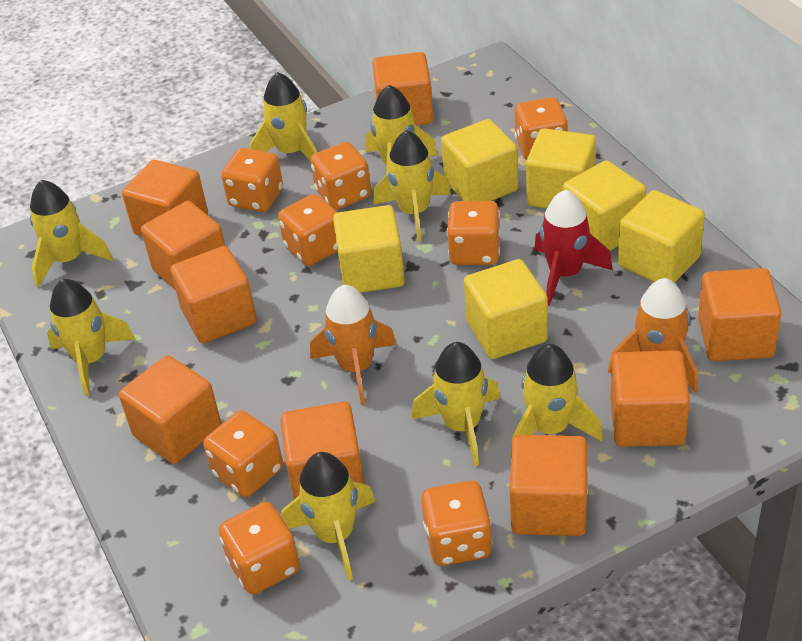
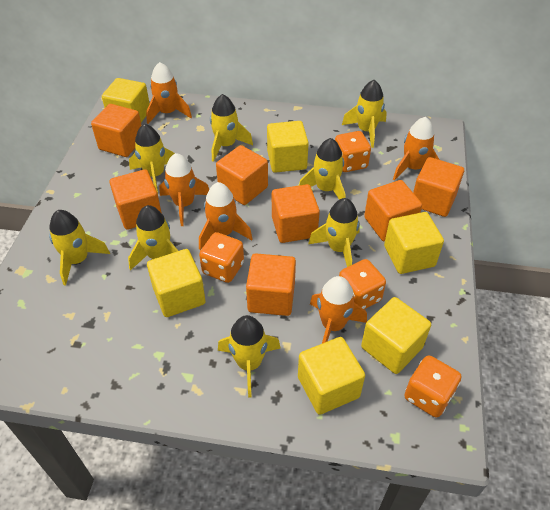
orange cube: [119,355,221,464] [122,160,208,237] [141,201,225,289] [170,246,257,344] [280,402,364,499] [372,52,433,125] [510,435,587,536] [610,350,690,447] [698,268,782,361] = 9 -> [91,104,142,157] [109,169,162,230] [216,145,268,205] [246,253,296,316] [272,184,320,243] [364,180,422,241] [413,157,464,217] = 7
orange dice: [203,411,283,497] [219,502,300,594] [221,148,283,212] [278,194,338,266] [310,142,371,210] [421,480,492,566] [447,201,500,265] [515,97,568,160] = 8 -> [199,232,244,283] [335,131,371,172] [339,259,386,309] [404,355,461,418] = 4
orange rocket: [310,285,397,405] [608,278,698,393] = 2 -> [146,62,192,124] [159,153,209,226] [199,182,253,250] [310,276,367,343] [393,117,440,180] = 5
red rocket: [534,190,613,306] = 1 -> none = 0

